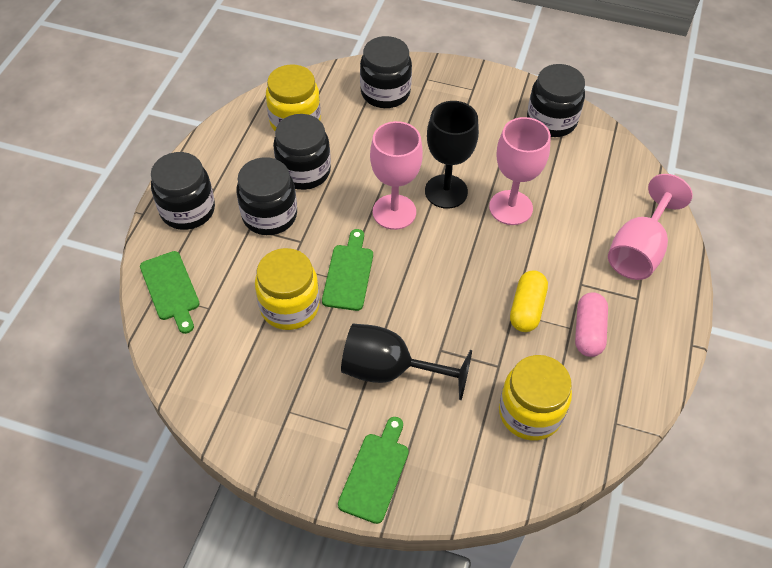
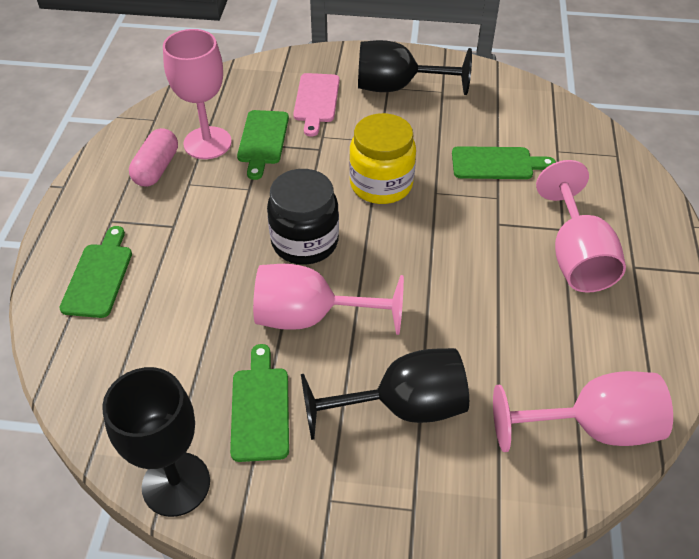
black goblet: [341,324,472,400] [425,101,479,209] = 2 -> [102,367,210,517] [301,348,469,440] [358,40,472,95] = 3
black jar: [151,152,215,230] [236,157,297,235] [273,114,331,190] [360,36,412,108] [527,64,585,137] = 5 -> [267,169,339,265] = 1
green cutting board: [140,251,200,334] [322,229,373,311] [338,417,409,524] = 3 -> [60,226,132,318] [230,344,289,462] [237,110,289,180] [452,146,556,179] = 4
pink cutting board: none = 0 -> [293,73,340,137] = 1
pink goblet: [370,121,423,230] [489,117,551,225] [608,174,693,280] = 3 -> [163,29,232,159] [253,264,404,335] [493,371,673,452] [536,160,626,293] = 4
yellow capsule: [510,270,548,332] = 1 -> none = 0
yellow jar: [255,248,320,330] [266,64,321,131] [499,355,572,441] = 3 -> [349,113,416,204] = 1

